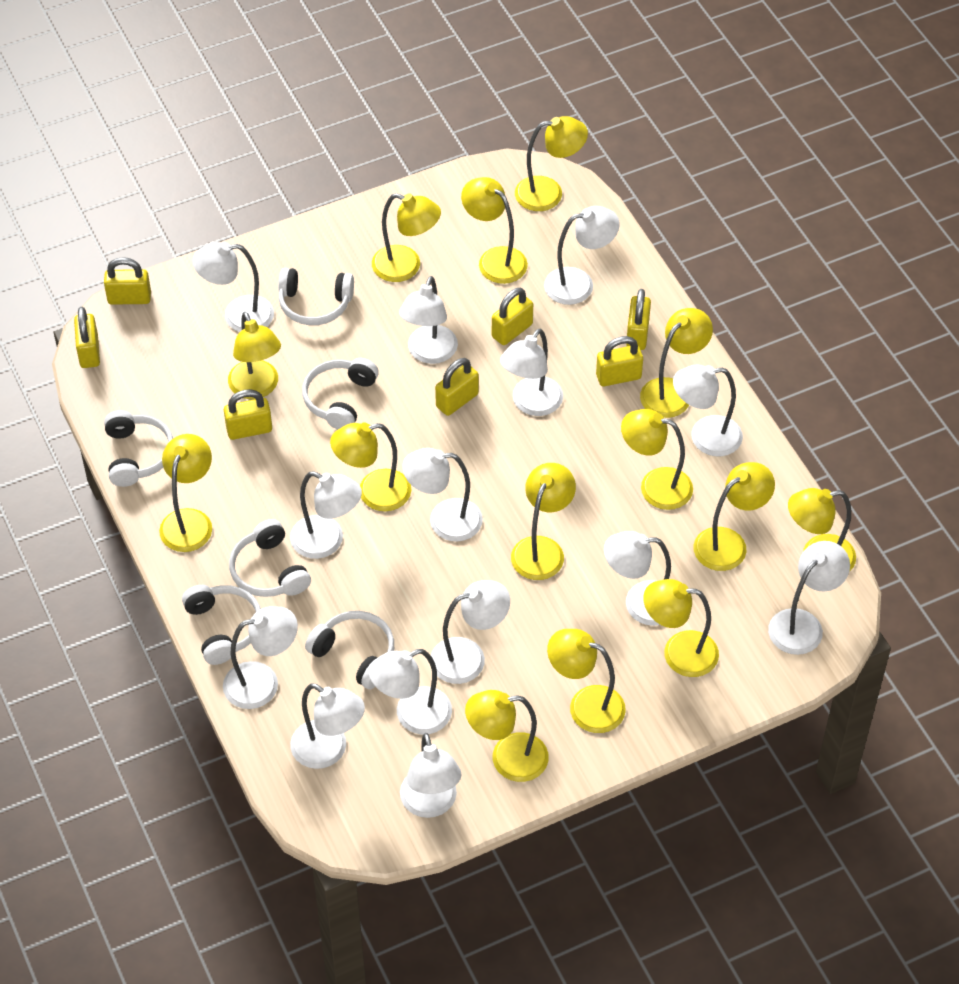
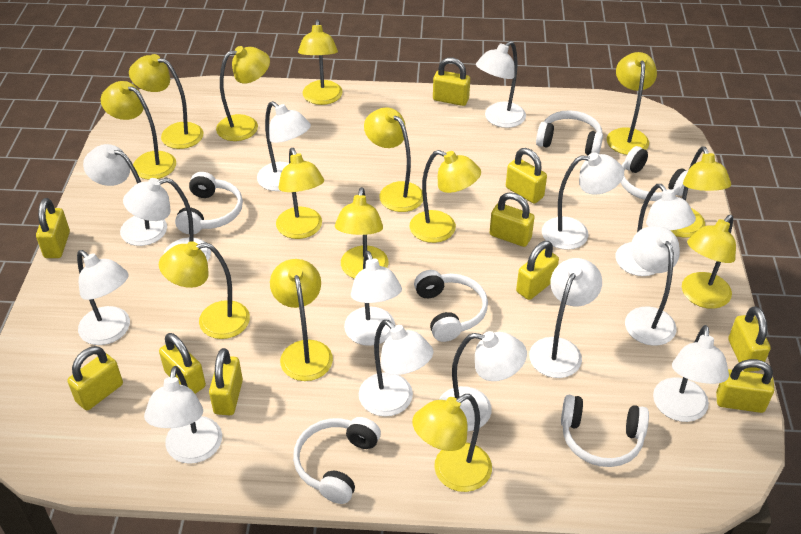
yellow padlock: [74,307,100,368] [104,257,151,305] [224,389,272,440] [435,358,479,416] [492,288,533,345] [596,336,643,386] [626,289,651,350] = 7 -> [36,198,70,258] [67,346,123,410] [159,333,206,394] [209,348,243,415] [433,58,470,106] [489,192,535,247] [506,148,547,204] [516,241,559,300] [716,359,774,413] [728,306,771,372] = 10

